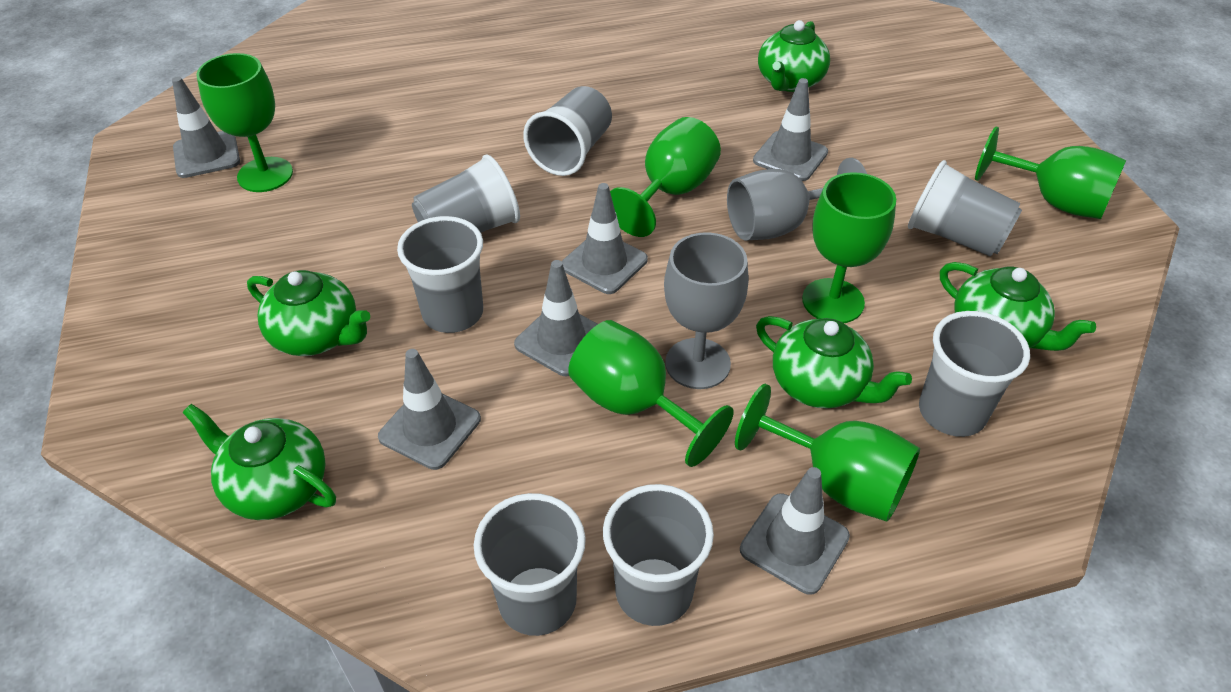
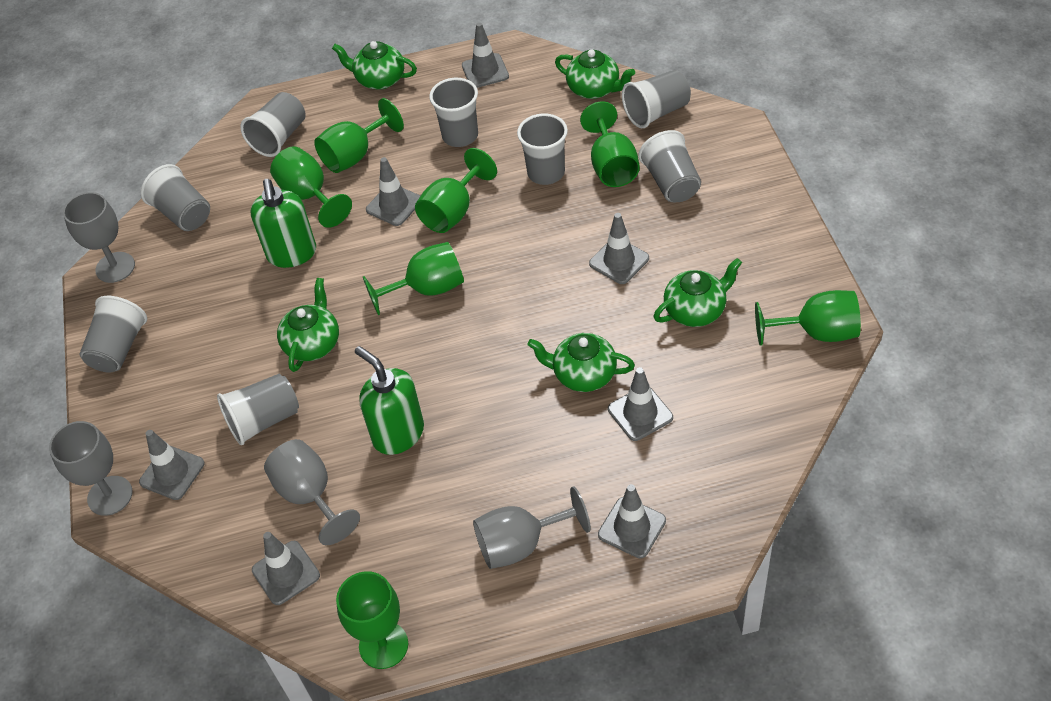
green goblet: [196,53,293,192] [568,320,734,467] [610,117,721,237] [735,384,920,521] [802,172,896,323] [975,127,1126,219] = 6 -> [270,146,352,228] [314,98,404,173] [336,571,408,669] [363,242,464,315] [415,148,497,233] [580,101,640,187] [755,290,861,346] = 7
green soap dispenser: none = 0 -> [251,179,316,268] [355,346,424,455] = 2
grey cup: [397,216,483,333] [412,154,520,233] [474,493,586,636] [523,86,612,176] [603,484,714,626] [908,160,1022,257] [919,311,1030,437] = 7 -> [80,296,147,373] [141,164,210,231] [217,374,299,445] [240,92,306,157] [429,78,478,147] [517,113,568,185] [622,70,691,128] [638,130,701,202] = 8
grey goblet: [664,232,749,389] [727,158,867,240] = 2 -> [49,421,132,516] [63,192,135,283] [264,439,360,545] [473,486,591,569] = 4
grey traffic cone: [172,77,240,178] [378,349,481,470] [514,260,598,376] [562,183,648,294] [740,467,850,595] [753,78,828,181] = 6 -> [139,430,205,500] [252,532,320,605] [366,157,420,226] [462,22,509,88] [589,213,649,284] [598,484,666,558] [608,367,673,441] = 7

